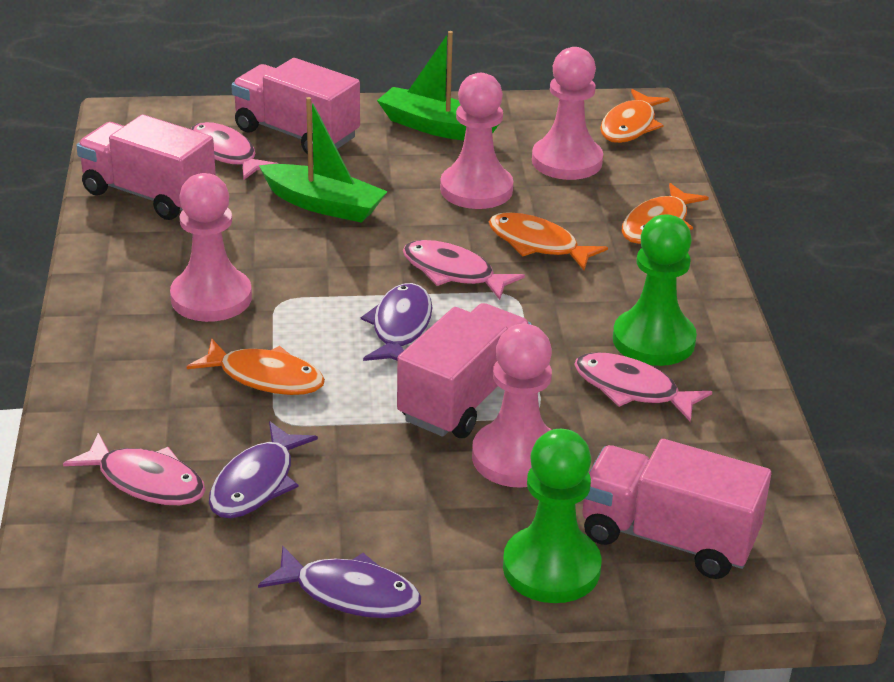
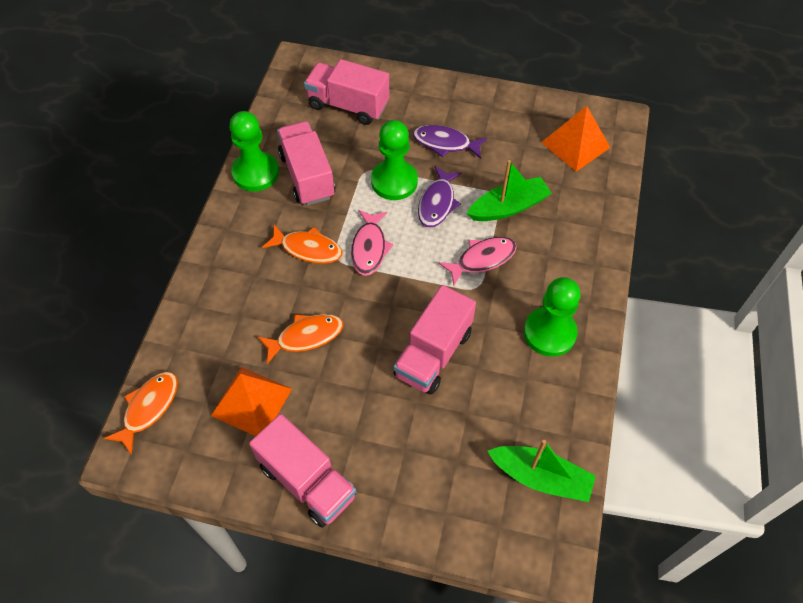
green pawn: [503,429,602,603] [613,214,697,366] = 2 -> [229,111,279,191] [371,120,418,200] [524,277,581,357] = 3
orange fish: [187,338,325,395] [489,212,608,270] [600,89,670,143] [621,183,709,244] = 4 -> [104,372,178,455] [258,314,343,364] [262,225,343,264] = 3
orange pyramid: none = 0 -> [211,367,292,436] [541,106,610,172] = 2
pink fish: [63,433,206,505] [191,122,279,180] [403,240,525,300] [574,352,712,422] = 4 -> [351,210,393,276] [439,237,517,285] = 2
pink pawn: [170,173,252,322] [440,73,513,209] [472,324,552,488] [532,47,603,180] = 4 -> none = 0
purple fish: [209,421,318,518] [258,546,421,618] [361,283,432,361] = 3 -> [413,125,487,159] [418,166,462,227] = 2

